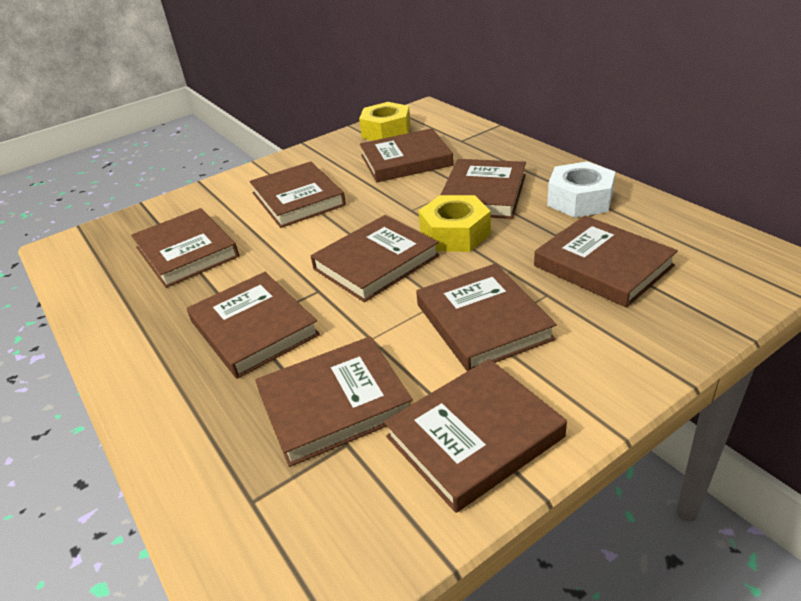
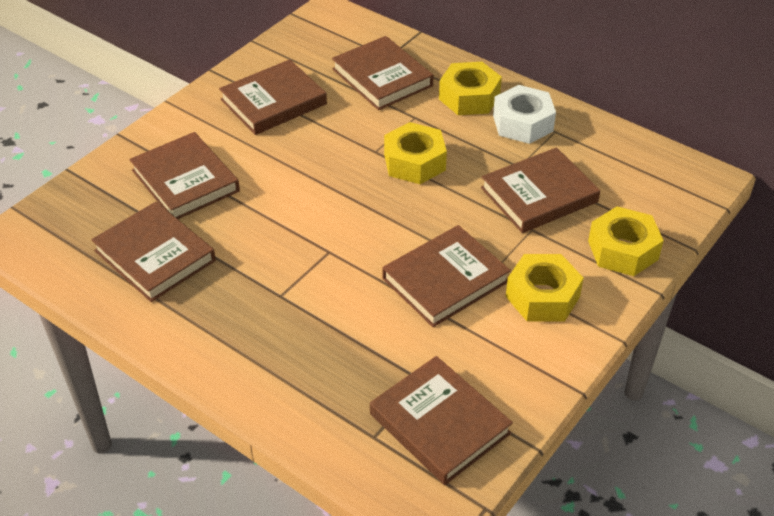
brown book: [131,208,239,288] [187,272,320,379] [250,161,346,228] [255,336,413,467] [311,215,440,302] [360,128,453,183] [384,359,567,513] [416,263,557,371] [441,159,526,219] [534,216,678,308] = 10 -> [91,202,216,302] [129,132,240,219] [219,59,327,135] [332,36,434,110] [370,356,513,485] [382,225,511,327] [481,147,600,233] = 7
yellow nut: [359,102,411,141] [418,195,491,252] = 2 -> [384,122,447,184] [439,62,502,115] [506,254,584,322] [588,206,664,276] = 4

